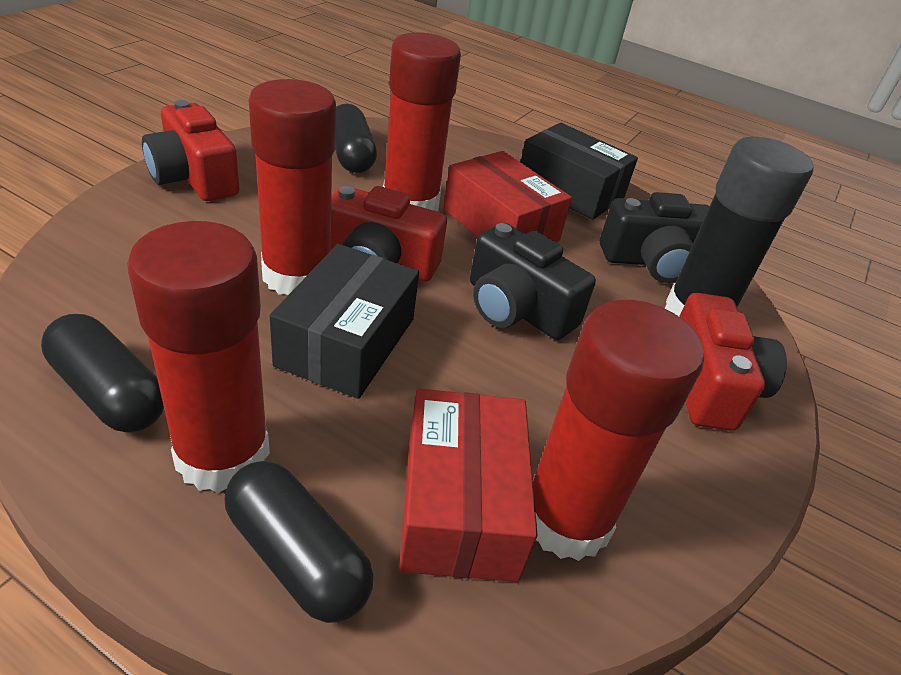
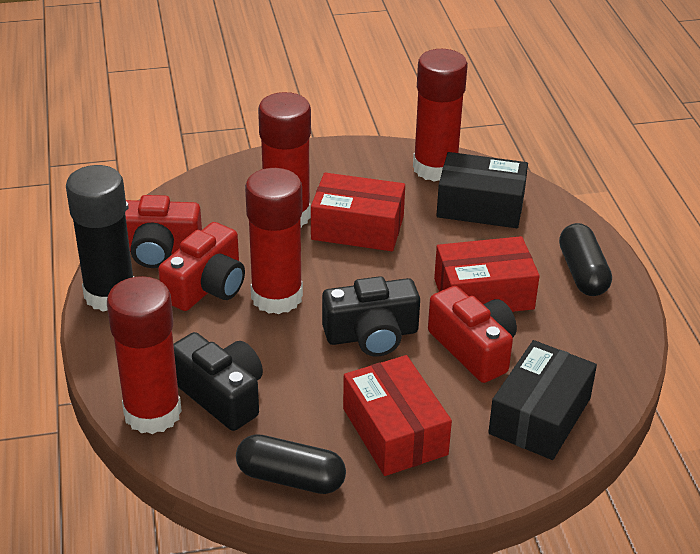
black capsule: [41,314,164,433] [224,461,374,623] [335,103,377,173] = 3 -> [236,434,346,494] [559,223,612,296] = 2
red box: [399,389,537,582] [443,151,572,242] = 2 -> [311,173,405,251] [343,355,452,476] [434,236,540,312] = 3

